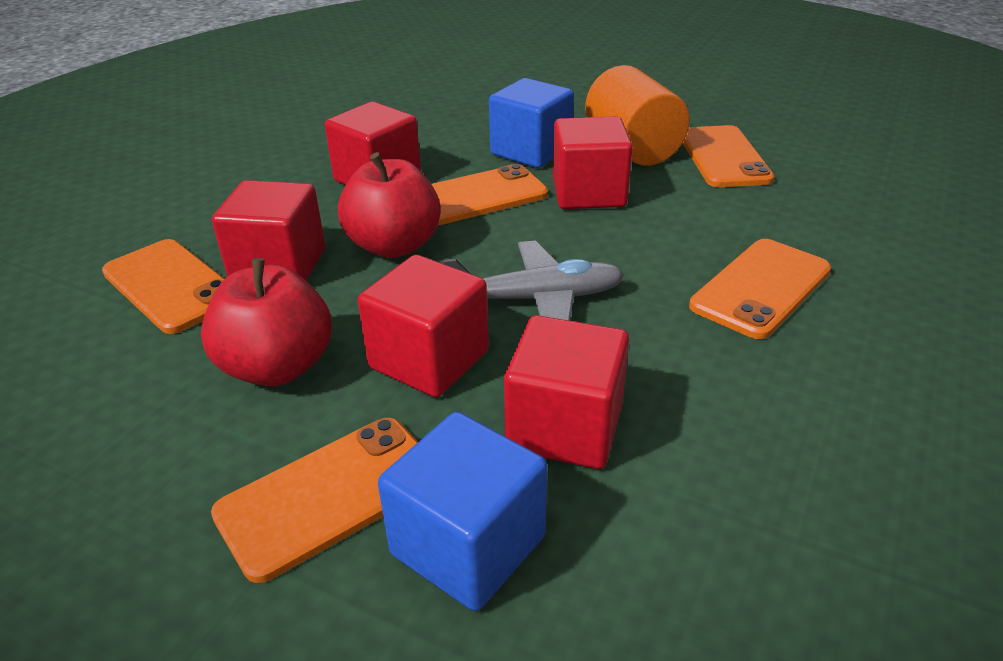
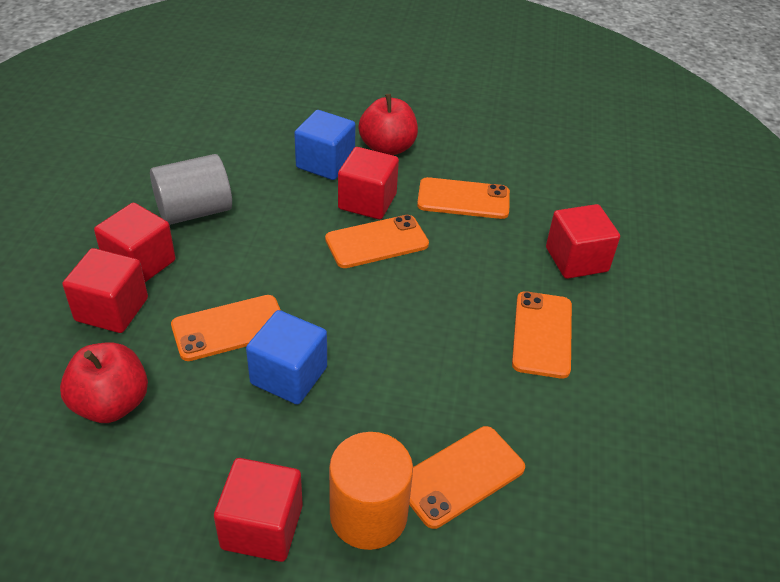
grey cylinder: none = 0 -> [150,154,232,225] = 1
grey plane: [443,240,624,321] = 1 -> none = 0

